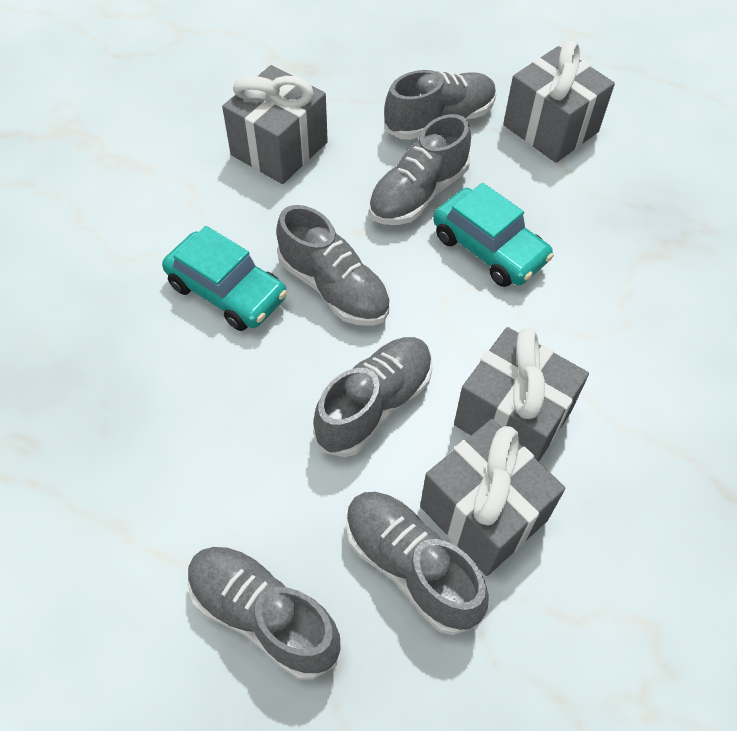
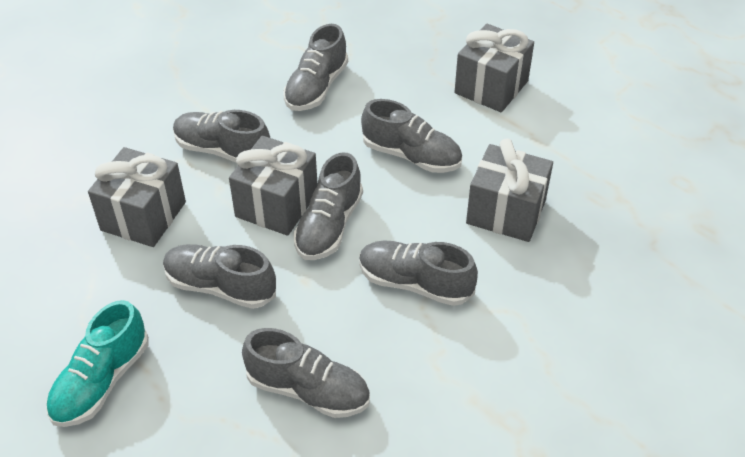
grey shoe: [188,546,341,680] [276,205,390,326] [313,337,433,457] [346,492,489,635] [369,114,471,225] [384,70,496,140] = 6 -> [163,244,276,309] [173,110,270,163] [242,328,370,418] [283,24,348,111] [293,152,363,260] [359,240,478,306] [361,99,462,173] = 7
turquoise car: [162,226,287,331] [433,183,554,287] = 2 -> none = 0
turquoise shoe: none = 0 -> [46,300,149,427] = 1

